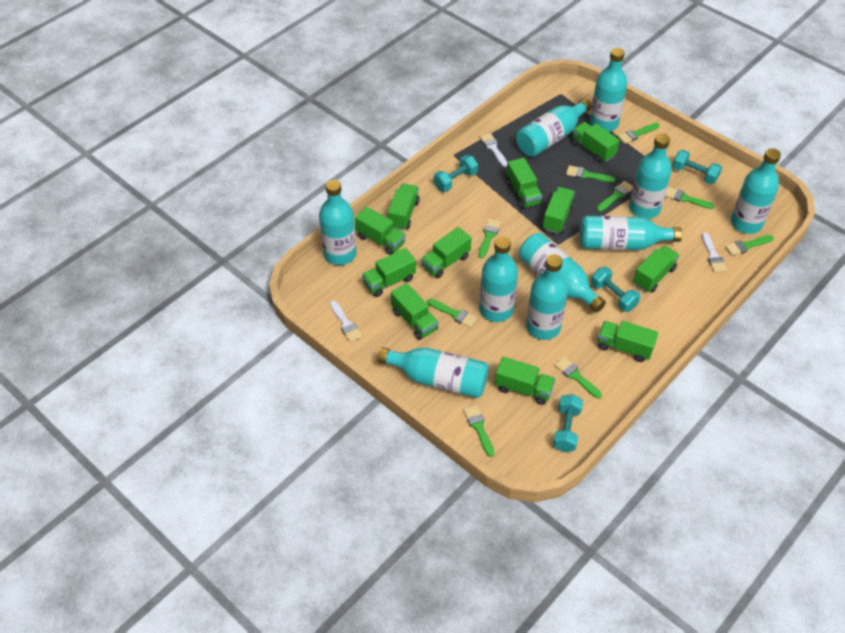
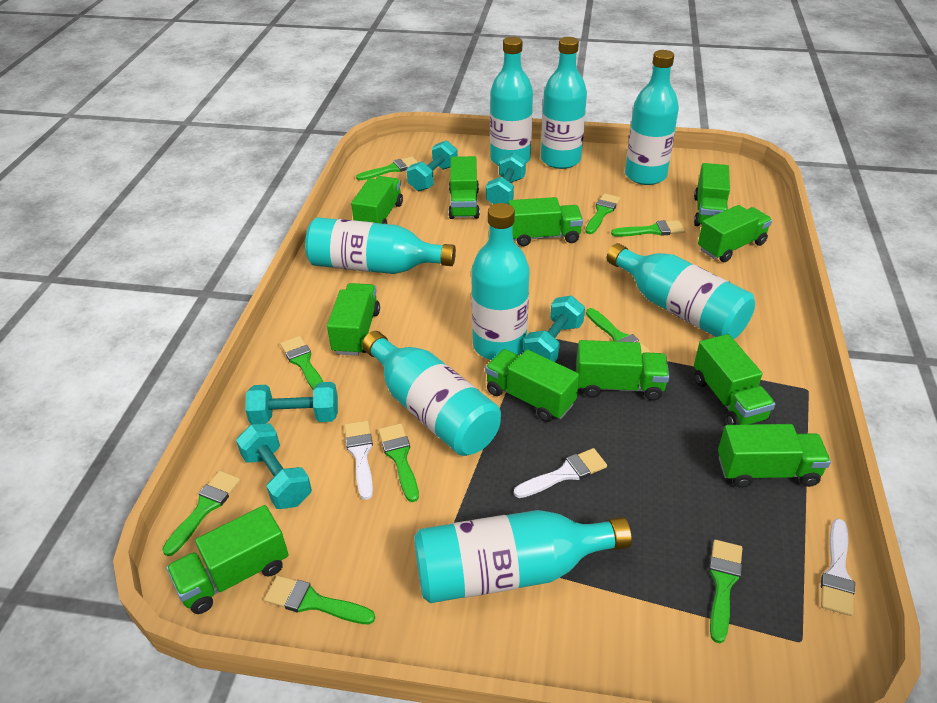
turquoise bottle: [319,180,356,265] [378,347,489,398] [479,236,518,322] [516,99,592,157] [519,233,606,313] [526,254,568,340] [580,216,682,250] [590,48,627,132] [629,133,672,219] [731,148,781,234] = 10 -> [305,217,456,274] [362,331,501,456] [414,510,632,603] [471,203,530,360] [490,37,533,166] [541,37,587,169] [606,243,755,339] [625,50,679,185] = 8
turquoise dumbbell: [434,155,478,192] [553,394,583,452] [591,267,640,312] [672,150,722,184] = 4 -> [236,424,312,509] [245,382,338,424] [407,140,458,191] [486,153,526,204] [524,296,585,362] = 5

